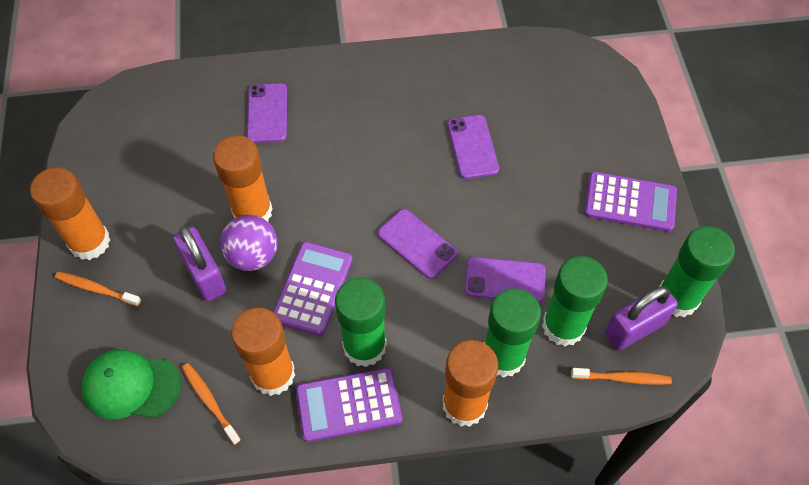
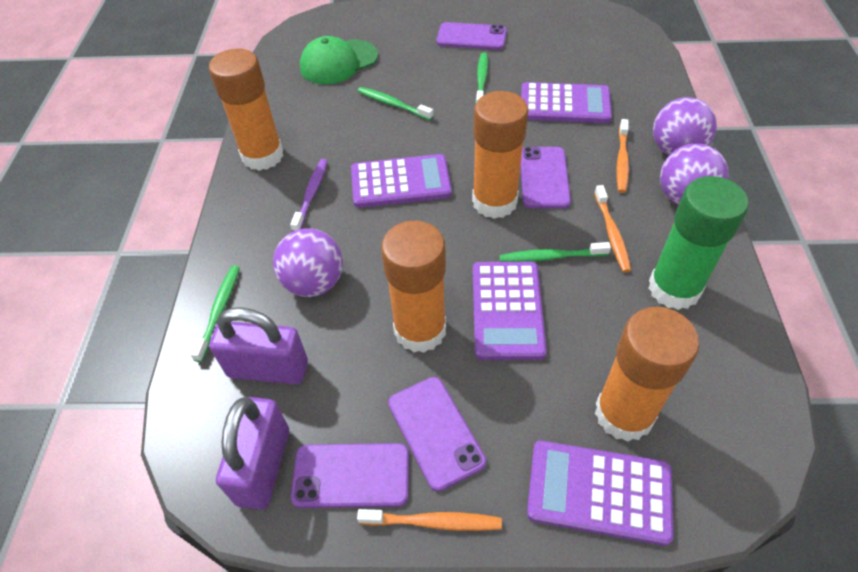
green glue stick: [335,277,386,367] [484,288,541,378] [542,256,608,347] [659,226,735,317] = 4 -> [648,176,749,310] = 1
green toothbrush: none = 0 -> [190,265,240,362] [358,87,434,120] [475,52,488,103] [499,242,611,262] = 4
purple ball: [220,215,277,271] = 1 -> [273,229,343,297] [653,97,717,155] [660,143,728,205] = 3
purple calculator: [273,242,353,336] [296,368,402,442] [584,172,677,232] = 3 -> [351,154,452,208] [473,262,547,360] [521,82,612,123] [527,441,674,546] = 4
purple toothbrush: none = 0 -> [290,159,328,231] = 1

